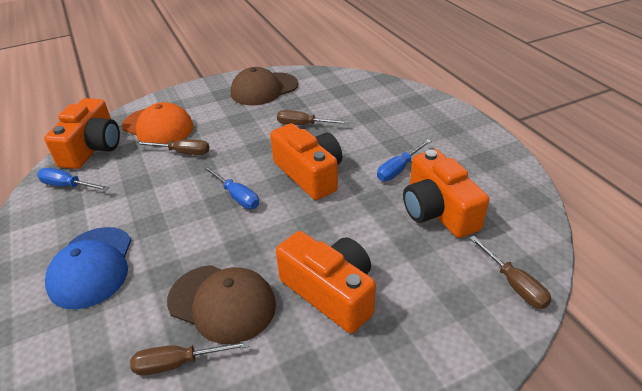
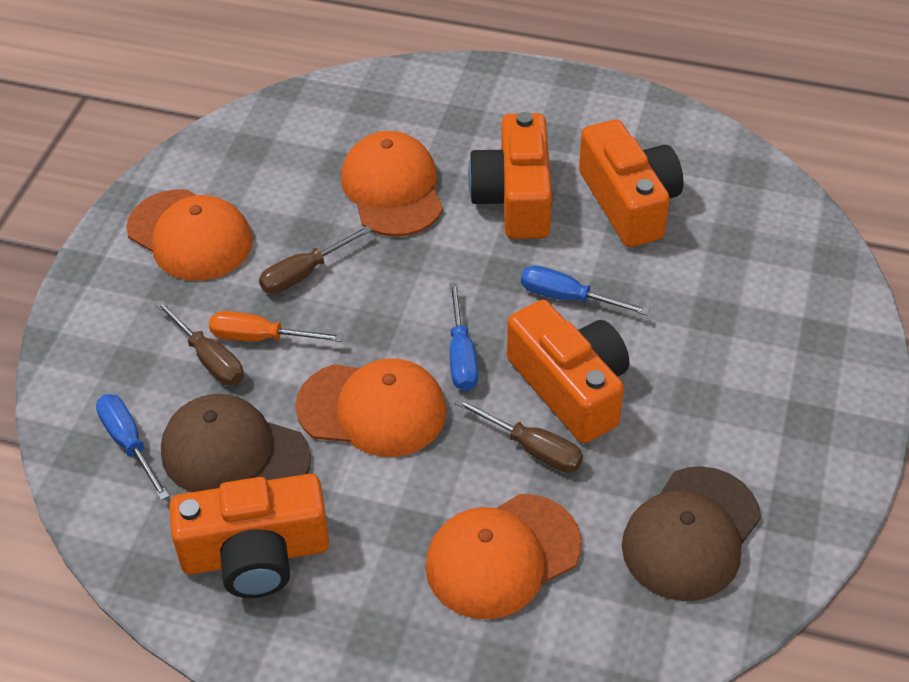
blue cap: [45,227,131,309] = 1 -> none = 0
brown screwdriver: [130,340,250,375] [135,139,209,155] [277,110,349,125] [469,236,552,309] = 4 -> [155,300,244,385] [259,226,372,294] [455,398,583,472] = 3
orange cap: [122,102,194,144] = 1 -> [126,189,253,281] [295,358,446,457] [341,131,443,237] [425,494,582,619] = 4
orange screwdriver: none = 0 -> [209,311,343,342] = 1

